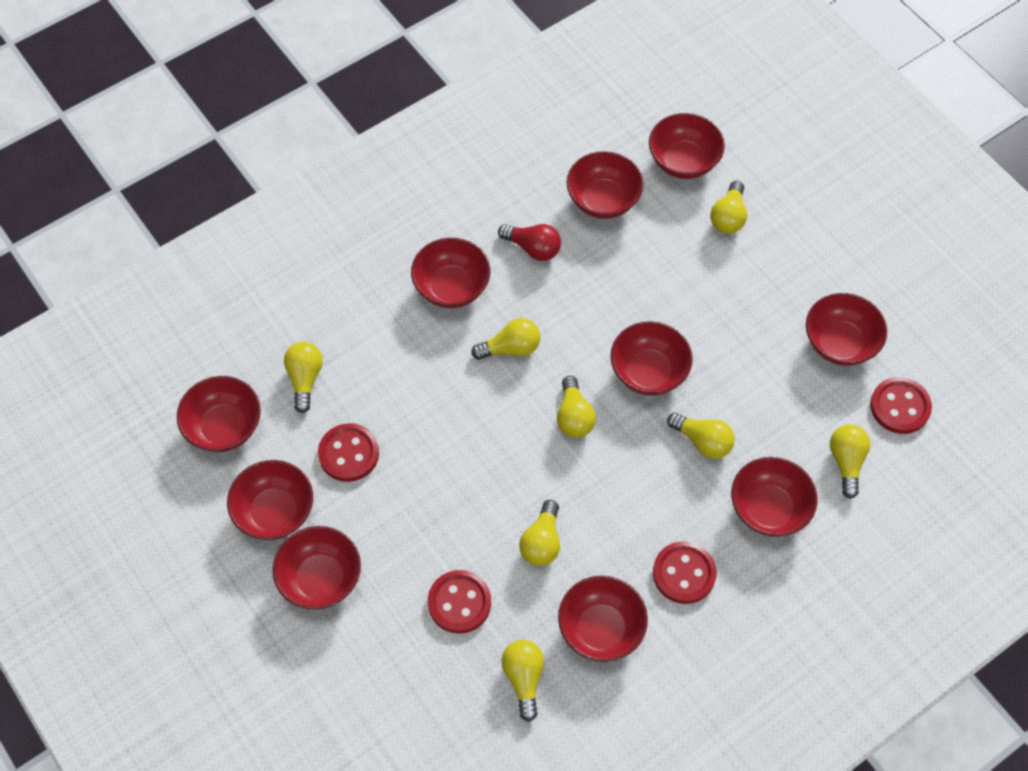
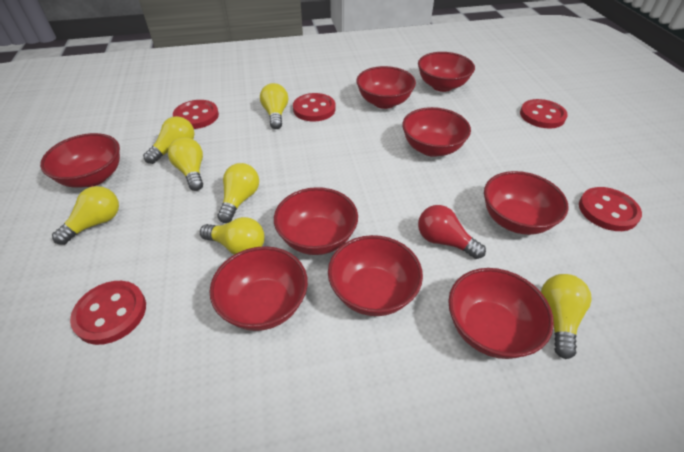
red bowl: [177,376,261,452] [227,460,313,540] [272,526,361,609] [411,238,490,308] [558,575,648,662] [567,151,644,219] [610,321,693,396] [649,113,725,179] [731,457,818,537] [806,293,887,366] = 10 -> [40,133,120,188] [210,246,308,331] [274,187,358,255] [328,235,423,316] [356,66,416,109] [402,107,471,157] [418,52,475,92] [448,268,554,359] [484,171,569,235] = 9
red button: [318,423,379,482] [428,570,491,634] [653,541,717,604] [870,377,932,434] = 4 -> [70,281,146,345] [173,100,219,129] [293,93,336,121] [520,99,568,129] [579,187,642,231] = 5
yellow light bulb: [284,342,323,413] [471,318,540,360] [501,640,544,722] [519,500,560,566] [557,376,596,438] [667,413,735,459] [710,181,747,234] [830,424,870,499] = 8 -> [52,186,119,245] [143,116,194,164] [168,137,203,191] [200,217,265,255] [217,163,259,223] [260,83,288,129] [541,274,592,359] = 7

